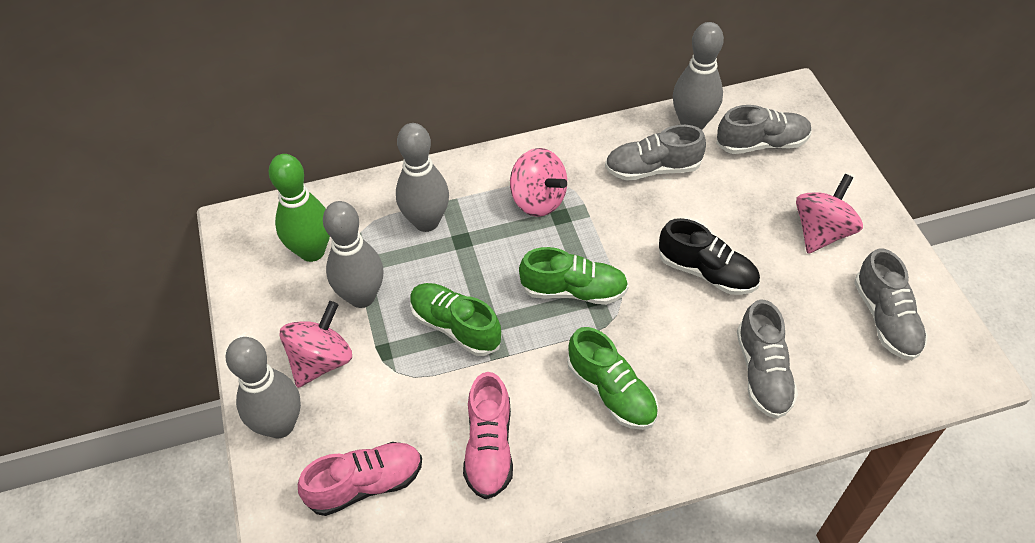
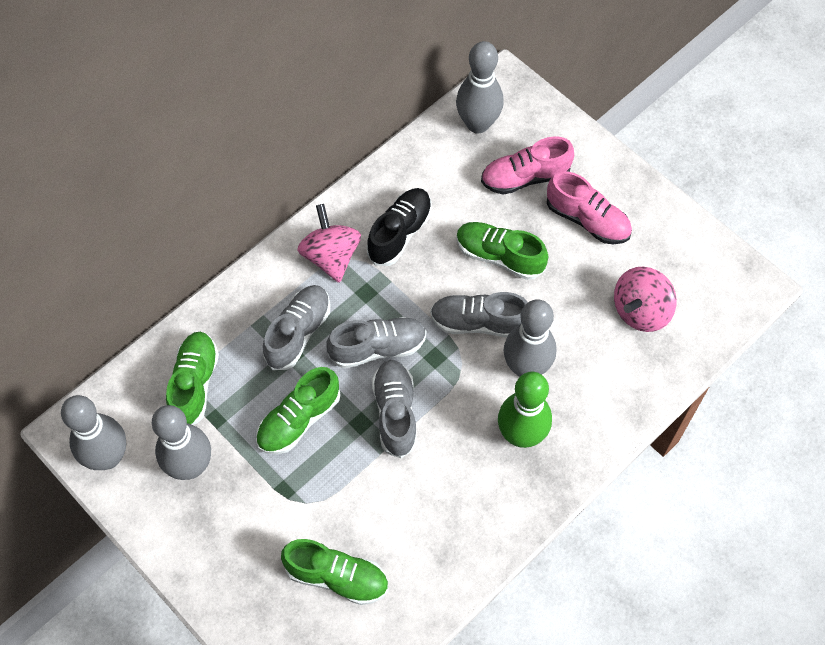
green shoe: [410,283,502,356] [519,247,629,305] [567,327,658,430] = 3 -> [166,332,219,425] [256,367,341,454] [281,539,388,605] [456,222,548,280] = 4
pink spinning top: [280,301,352,388] [510,148,567,217] [796,174,863,254] = 3 -> [297,204,361,283] [614,266,677,332] = 2

